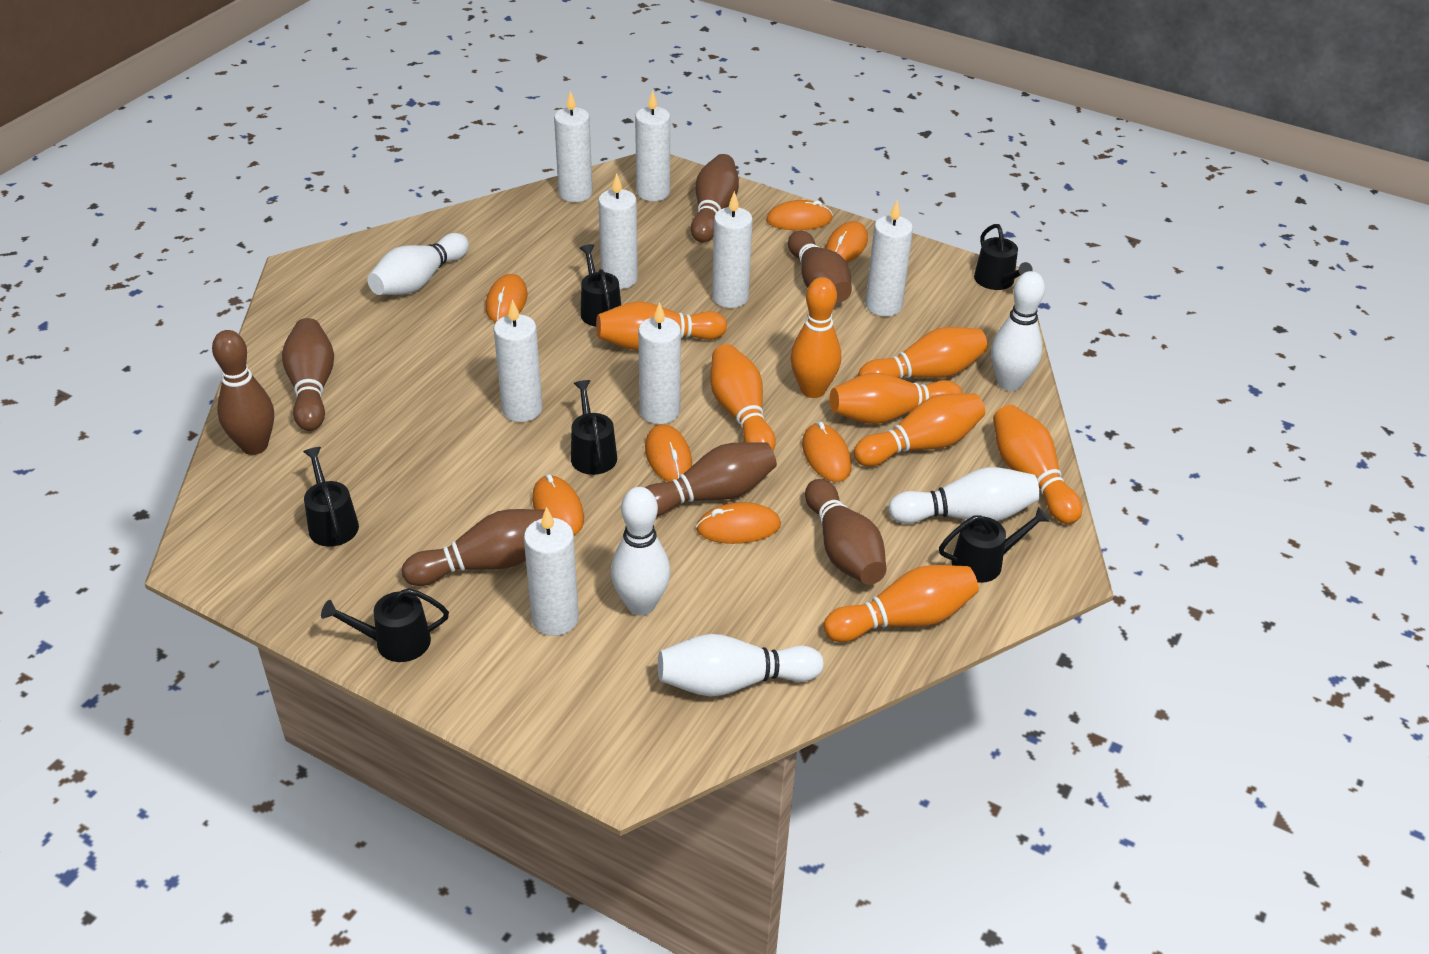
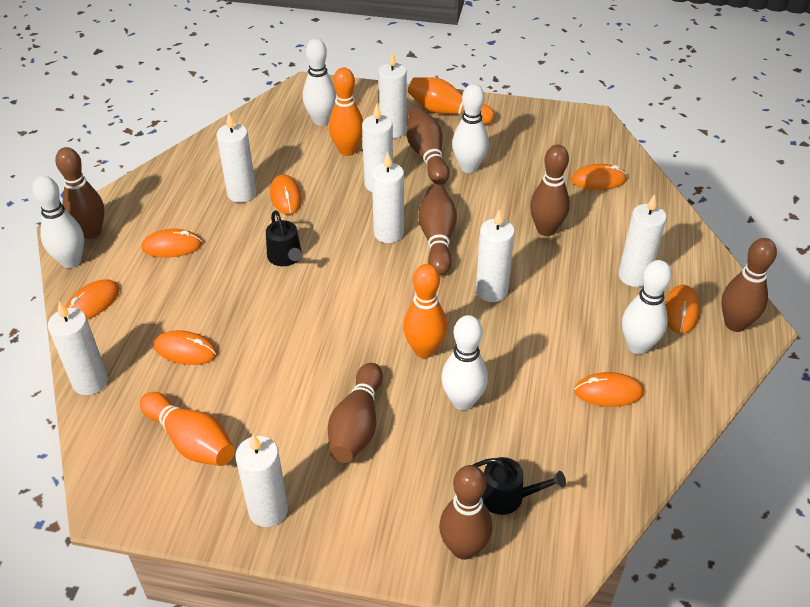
black watering can: [303,447,359,547] [321,588,449,662] [571,380,617,475] [580,244,621,327] [939,507,1050,583] [974,224,1033,290] = 6 -> [266,210,302,266] [473,457,566,515] = 2
orange bowling pin: [596,301,727,350] [710,344,776,451] [790,277,841,398] [824,565,979,642] [830,373,963,424] [854,394,985,466] [858,327,988,379] [993,405,1082,524] = 8 -> [140,392,235,466] [329,67,363,156] [403,264,447,358] [408,77,495,125] = 4

